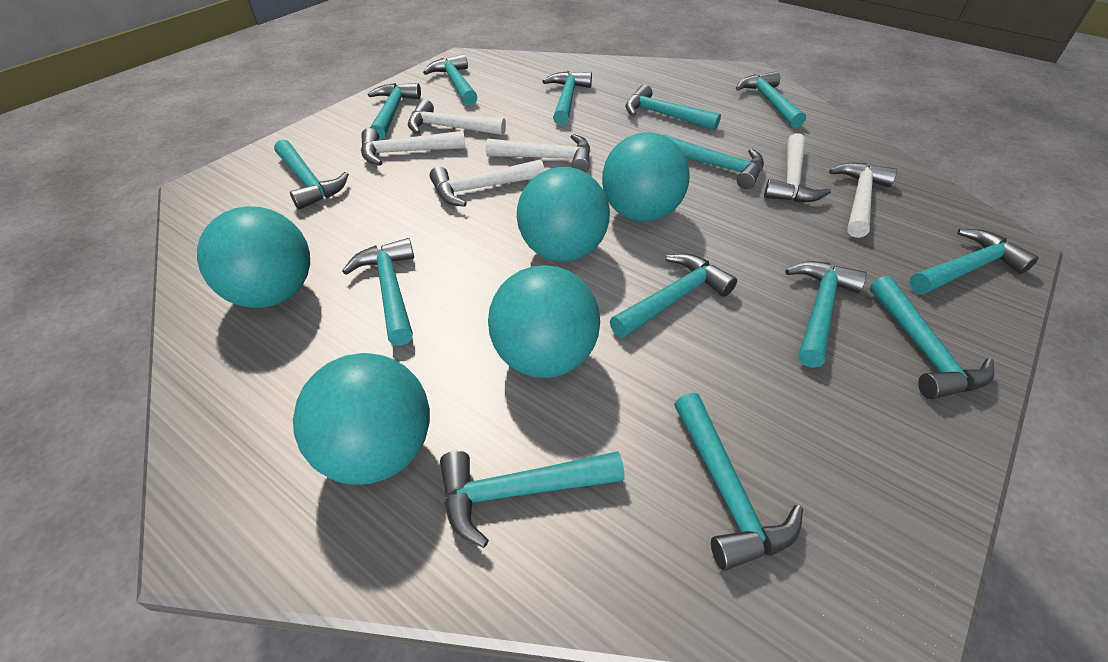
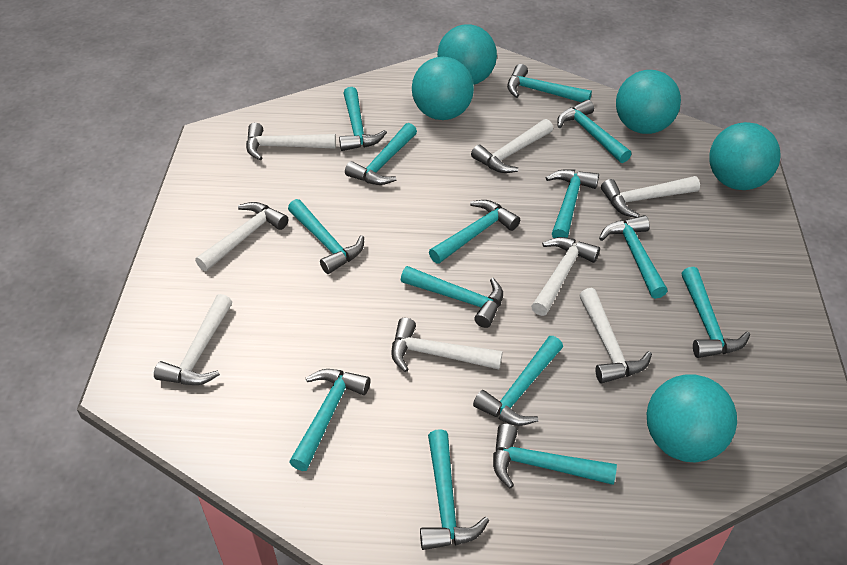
white hammer: [361,128,466,166] [408,99,506,135] [429,159,544,207] [486,134,591,172] [764,133,831,202] [829,163,897,238] = 6 -> [154,294,232,385] [195,202,288,271] [246,123,336,160] [391,318,503,372] [471,119,553,173] [531,237,600,316] [579,288,652,383] [601,176,700,218] = 8

